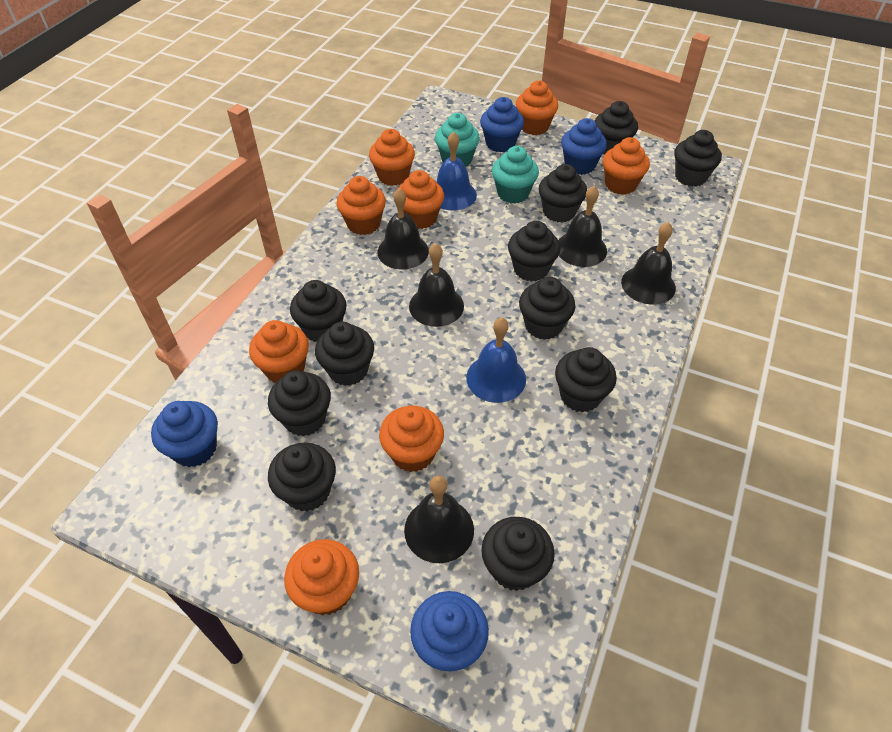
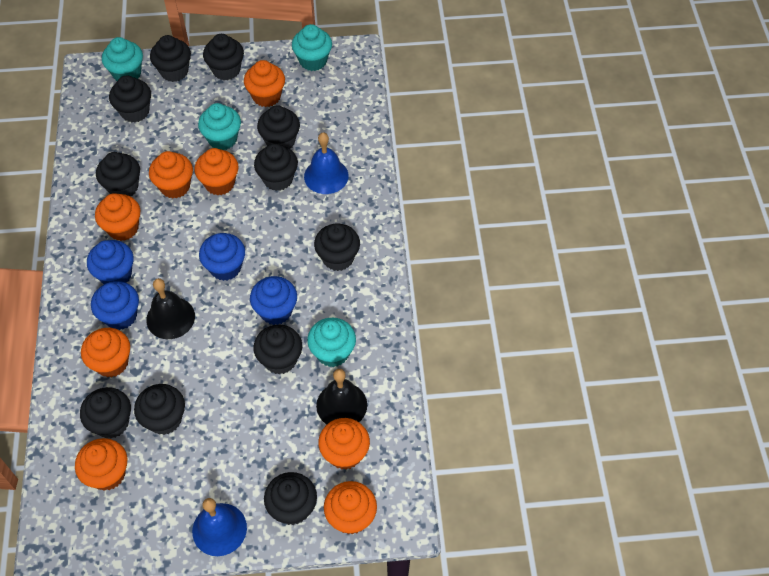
black bell: [377,188,429,270] [404,476,474,563] [409,243,464,327] [558,186,607,267] [621,222,676,305] = 5 -> [146,278,195,339] [316,369,367,424] = 2
turquoise cupcake: [435,113,480,167] [492,146,539,204] = 2 -> [102,37,143,81] [198,103,241,150] [292,24,332,71] [307,318,356,367] = 4

